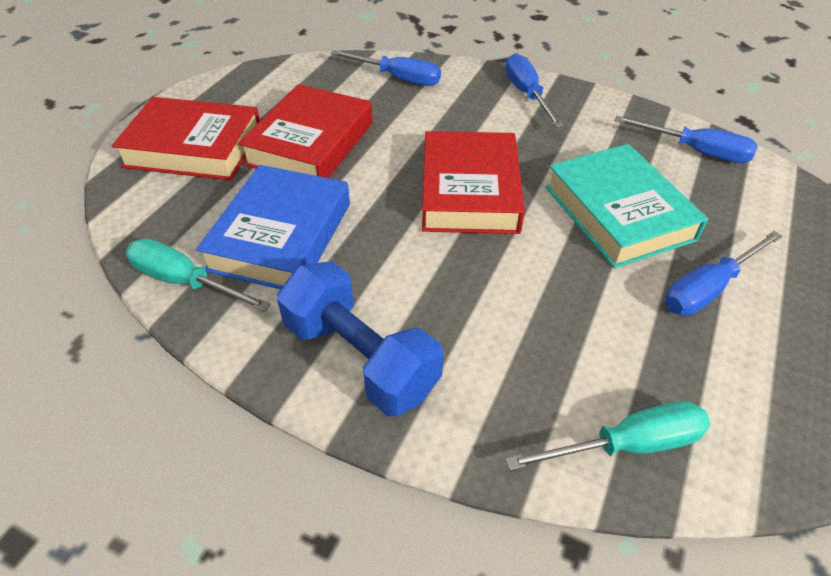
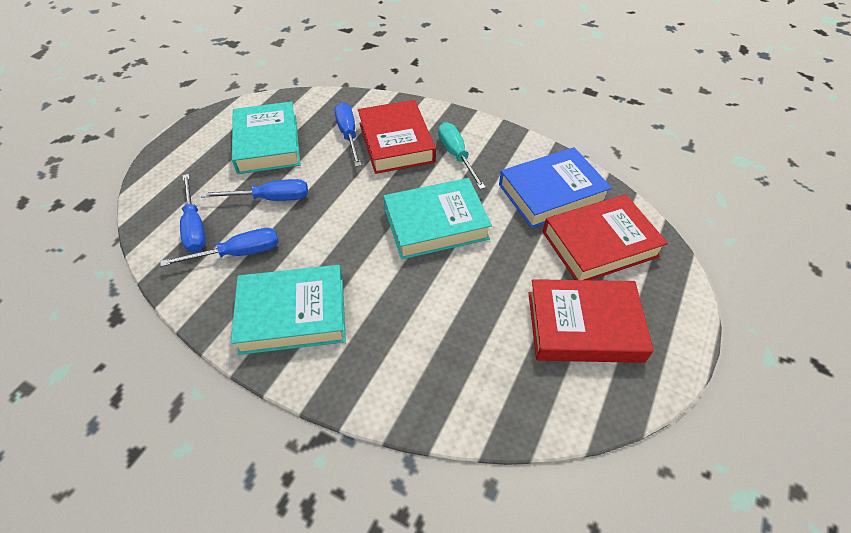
blue dumbbell: [277,261,443,416] = 1 -> none = 0
turquoise book: [545,144,708,268] = 1 -> [231,265,346,355] [232,102,301,174] [384,178,492,259] = 3
turquoise screwdriver: [126,239,271,312] [506,401,710,471] = 2 -> [438,122,486,189] = 1

